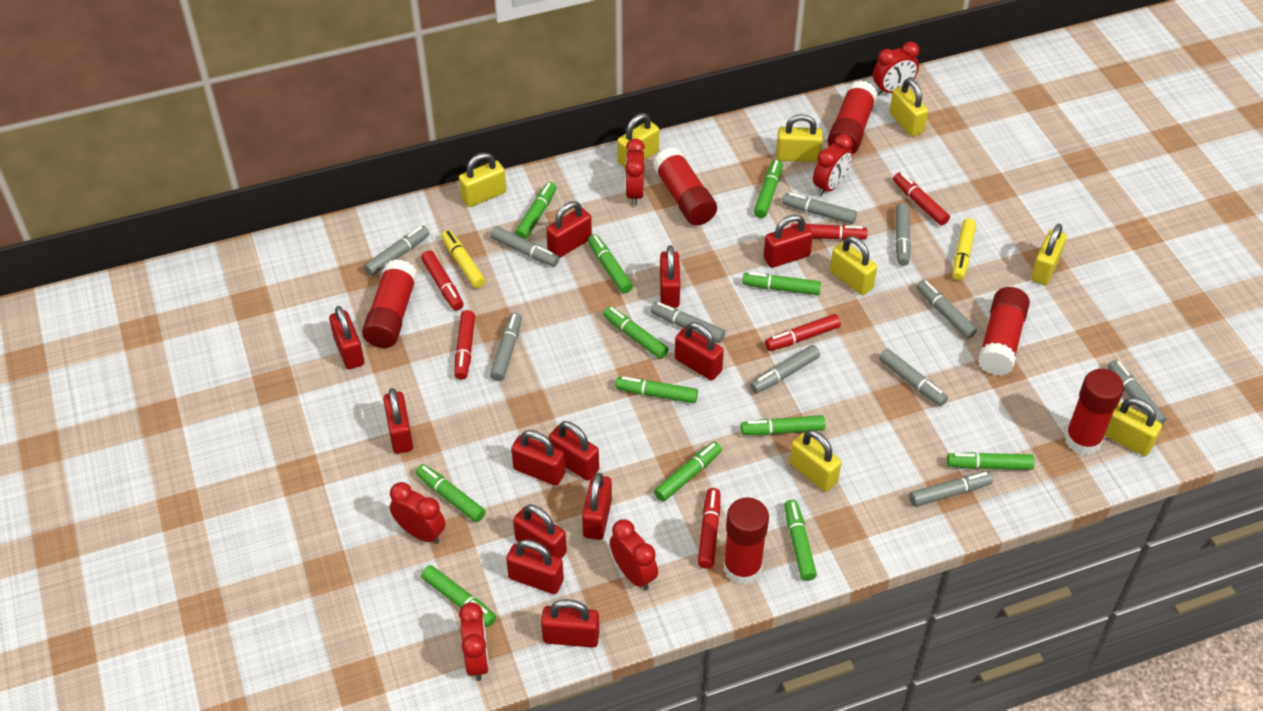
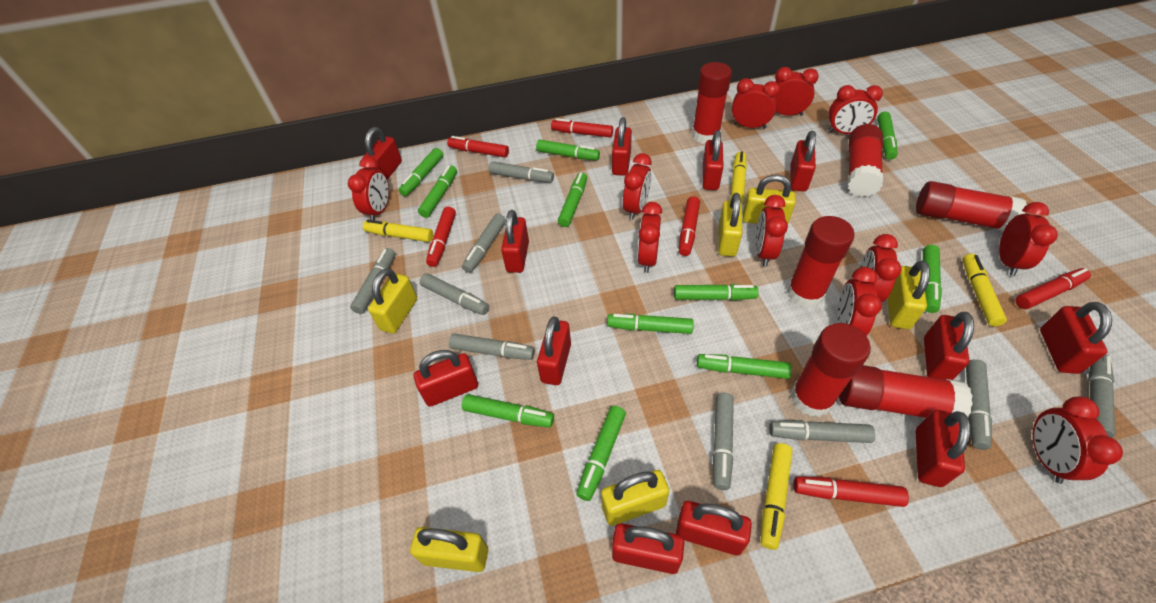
green marker: [416,464,486,522] [421,565,496,627] [515,182,557,239] [588,234,633,294] [603,306,669,359] [615,376,698,403] [654,441,722,502] [741,415,825,435] [742,272,821,295] [754,160,783,218] [784,500,817,581] [947,452,1035,470] = 12 -> [399,148,443,196] [418,165,457,218] [462,394,554,428] [536,140,600,160] [558,172,587,227] [576,406,626,501] [607,314,694,334] [674,284,759,301] [697,354,792,379] [877,111,898,160] [923,245,942,313] = 11
grey marker: [364,226,430,276] [490,226,559,267] [490,312,522,381] [650,302,725,343] [750,345,820,394] [782,193,857,224] [879,348,948,406] [895,203,911,266] [909,471,993,507] [917,280,977,339] [1108,360,1167,425] = 11 -> [350,248,396,314] [420,273,489,315] [449,334,535,360] [462,214,506,273] [489,161,554,183] [713,393,734,490] [769,420,875,443] [966,359,992,450] [1088,354,1115,438] = 9
red clock: [390,482,446,544] [459,602,489,681] [610,519,658,590] [625,139,645,206] [813,134,853,196] [873,42,919,95] = 6 -> [348,156,389,220] [623,153,651,220] [637,202,662,273] [732,78,780,129] [756,195,788,266] [775,67,819,116] [828,85,883,134] [837,267,882,336] [860,234,902,302] [999,202,1058,276] [1032,396,1123,484] = 11
yellow marker: [441,230,486,288] [953,218,976,281] = 2 -> [363,220,433,242] [731,151,747,203] [761,443,793,550] [962,254,1007,326] = 4
yellow padlock: [459,153,506,207] [617,113,659,168] [776,114,823,162] [790,430,841,492] [830,236,877,295] [889,78,928,137] [1031,224,1067,285] [1104,398,1162,456] = 8 -> [368,268,417,334] [410,527,488,572] [601,470,669,526] [718,193,742,257] [743,174,796,224] [887,260,930,329] = 6

